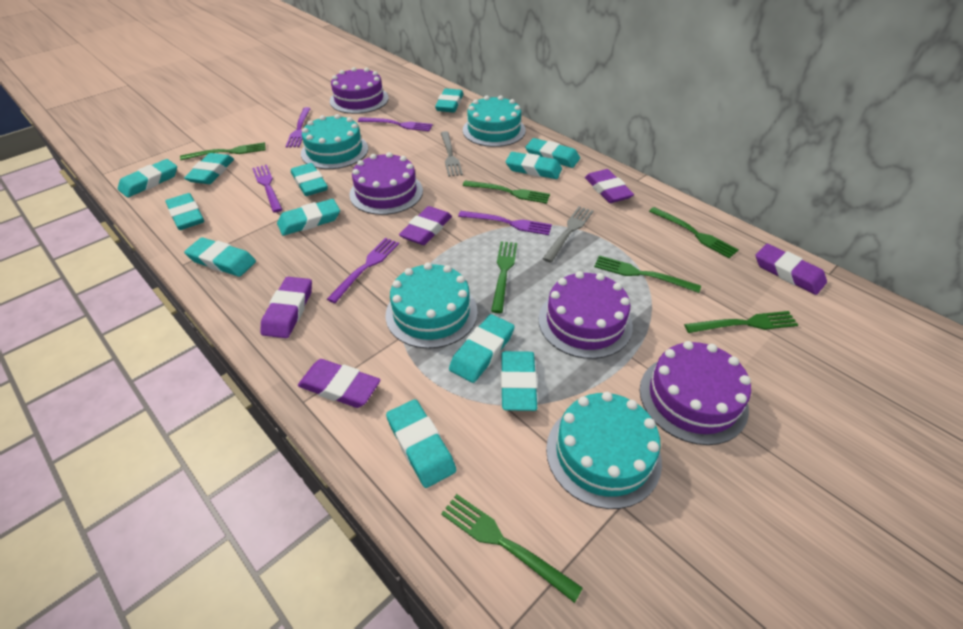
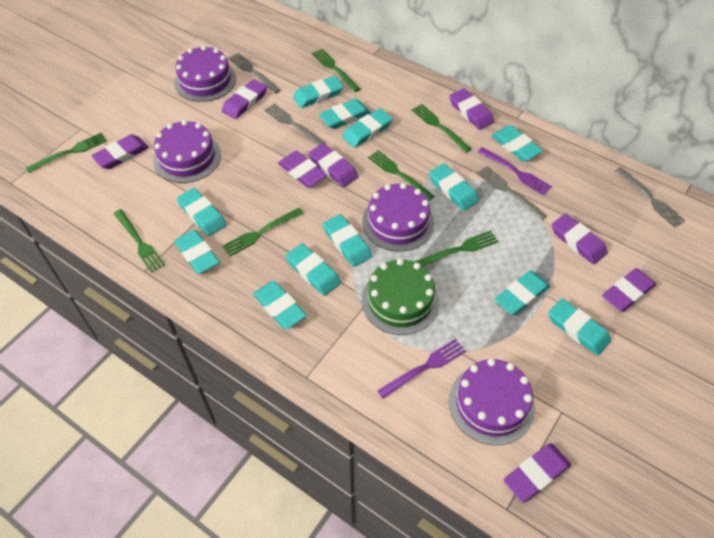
green cake: none = 0 -> [362,259,439,335] = 1
grey fork: [441,131,463,177] [542,206,593,262] = 2 -> [229,53,280,94] [264,104,325,146] [477,166,547,221] [615,167,686,228] = 4
purple eraser: [260,277,312,338] [298,359,381,408] [399,206,452,245] [585,169,634,203] [756,244,827,295] = 5 -> [91,134,149,169] [222,79,267,119] [278,151,327,188] [308,143,359,187] [449,88,494,130] [504,443,571,503] [552,214,608,265] [602,268,656,312] = 8
purple fork: [252,165,282,213] [286,107,311,147] [327,238,399,303] [358,117,433,131] [458,211,552,235] = 5 -> [377,339,466,399] [478,147,552,195] = 2
turquoise cake: [301,114,368,169] [386,263,478,349] [463,95,526,147] [546,392,662,509] = 4 -> none = 0

